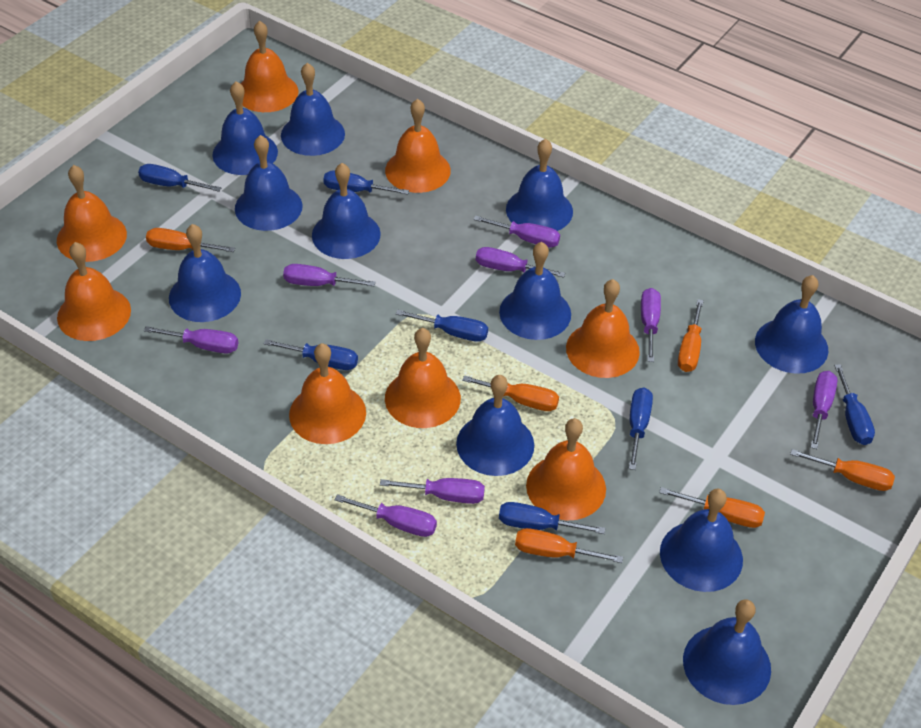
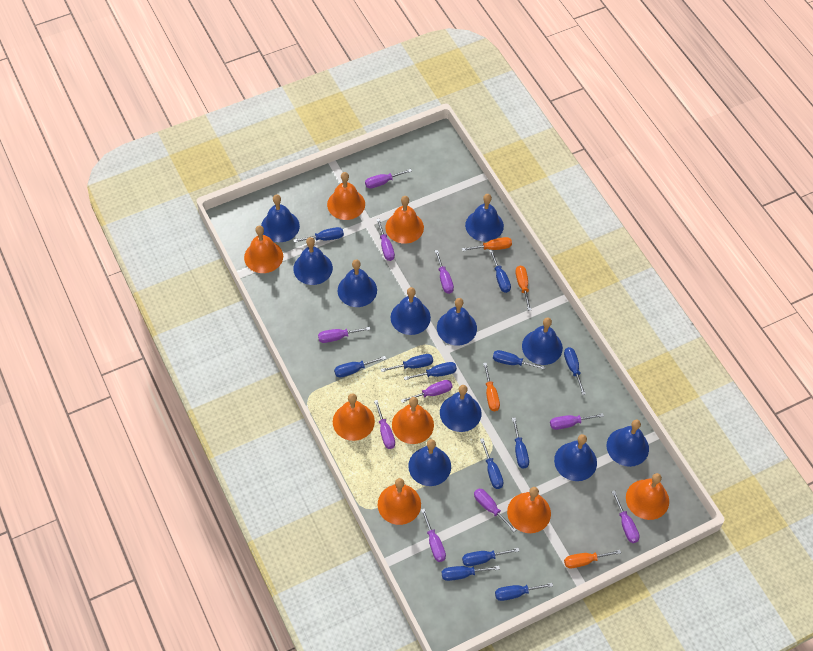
blue screwdriver: [138,164,222,192] [263,339,358,370] [323,170,409,195] [396,310,488,342] [499,502,605,534] [629,388,653,470] [834,364,875,445] = 7 -> [294,227,344,243] [334,356,386,377] [381,354,433,372] [404,362,457,380] [442,566,500,581] [462,548,519,566] [480,438,504,489] [489,250,511,293] [493,350,545,370] [495,583,553,601] [512,417,529,469] [564,347,586,395] = 12
orange screwdriver: [146,228,235,252] [462,375,559,411] [515,528,623,563] [659,487,765,528] [678,299,704,372] [790,449,895,491] = 6 -> [462,237,512,251] [483,363,500,411] [515,266,531,311] [564,550,621,568] = 4
purple screwdriver: [144,326,238,353] [283,264,376,286] [335,494,437,537] [380,478,485,504] [474,216,560,248] [476,247,565,278] [641,288,661,362] [810,371,837,449] = 8 -> [318,327,371,343] [365,169,412,189] [374,400,395,449] [376,218,395,261] [401,380,453,403] [421,509,446,562] [435,250,454,294] [474,489,516,532] [550,413,604,430] [612,491,640,543] = 10

